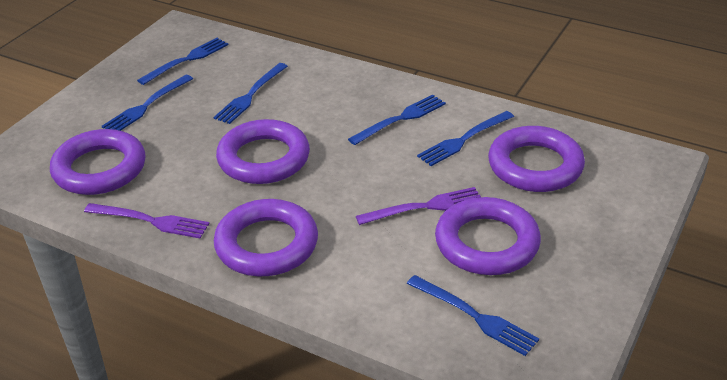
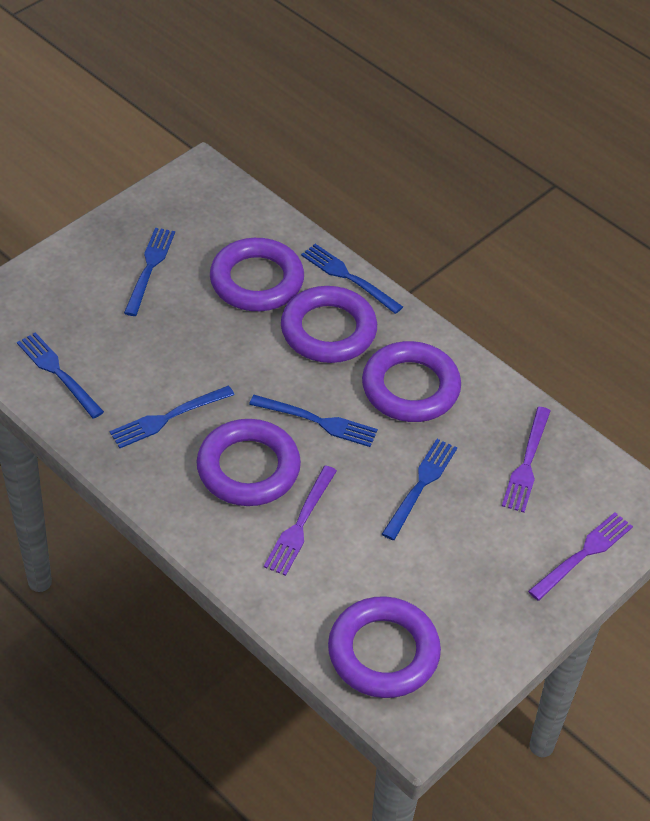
purple fork: [84,203,209,238] [356,187,481,225] = 2 -> [264,465,337,576] [502,407,550,513] [528,512,633,601] = 3

